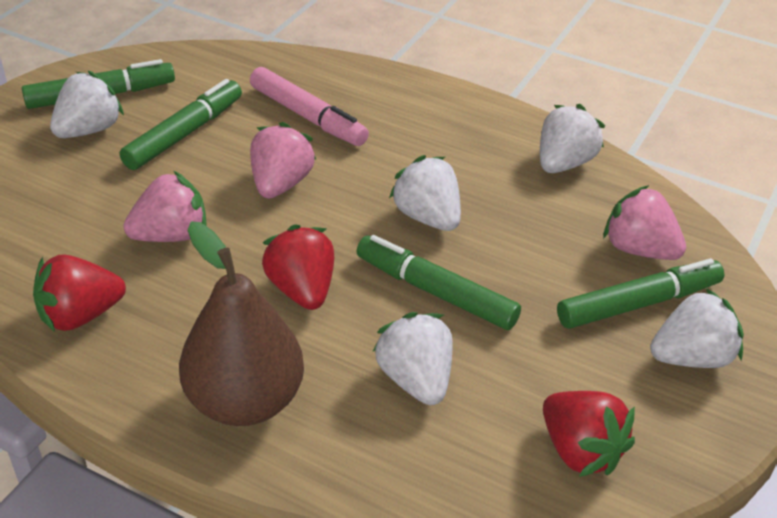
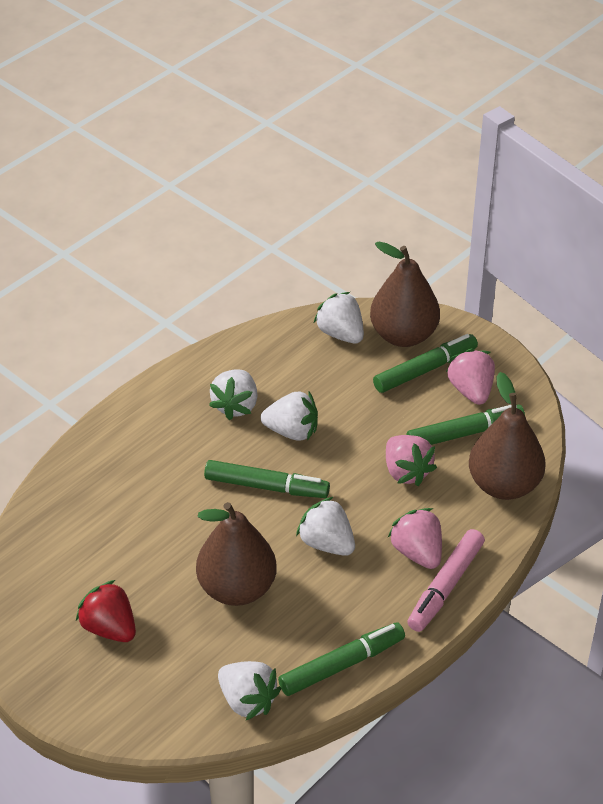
brown pear: [179,221,304,426] = 1 -> [196,502,277,606] [370,241,440,347] [469,372,546,500] = 3
red strawberry: [33,254,126,332] [262,224,334,310] [543,391,635,477] = 3 -> [76,580,136,642] = 1

